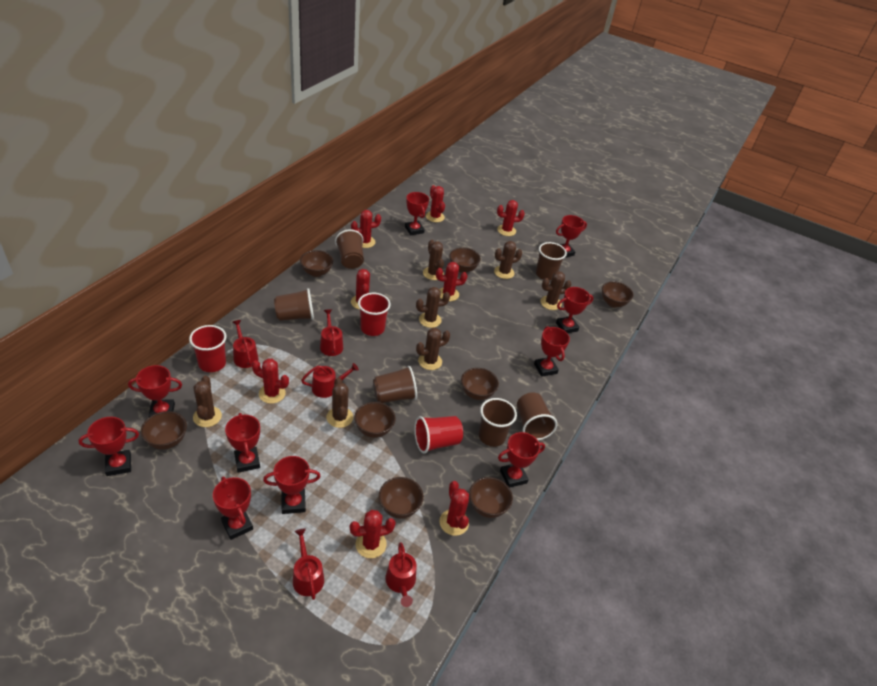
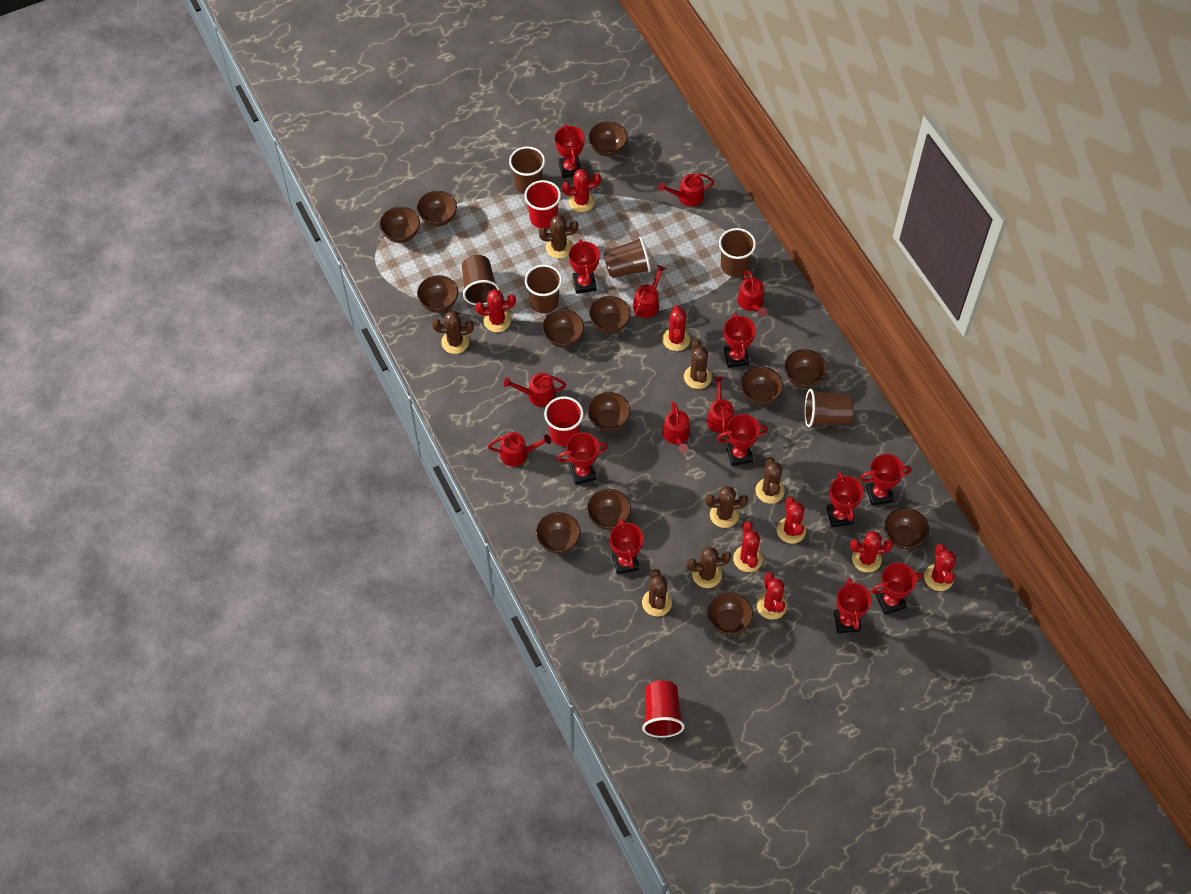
brown bowl: [141,411,187,450] [300,250,333,277] [354,402,396,438] [379,477,424,519] [449,248,481,273] [461,368,499,400] [469,477,513,518] [602,281,634,308] = 8 -> [379,207,420,243] [417,191,457,227] [417,275,458,313] [536,512,580,554] [542,309,584,348] [587,489,631,530] [588,121,628,156] [588,392,631,431] [589,296,631,334] [707,592,753,635] [741,367,783,406] [784,349,827,388] [884,508,929,549] = 13
red watering can: [233,320,258,368] [293,529,324,600] [301,363,359,398] [320,309,343,356] [385,542,417,607] = 5 -> [488,432,551,467] [504,373,566,407] [633,265,666,318] [658,173,714,207] [663,402,690,453] [707,376,734,433] [737,270,767,317] = 7

